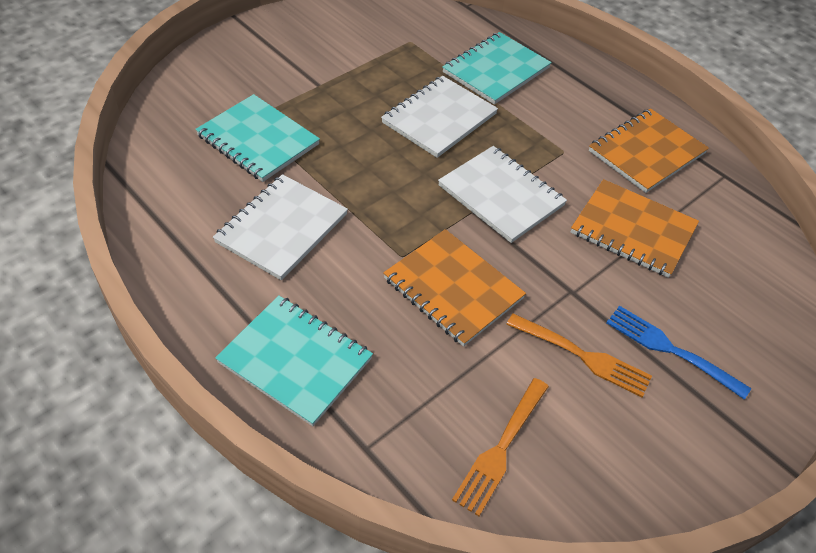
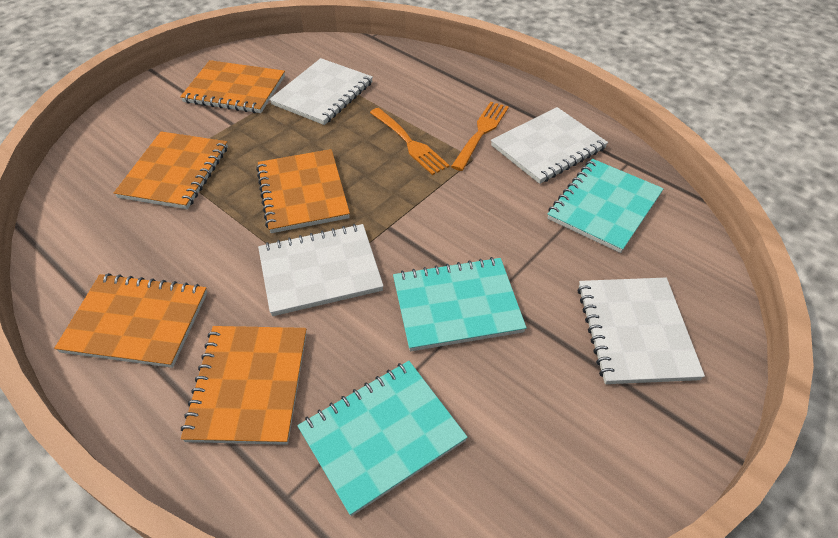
blue fork: [607,306,751,400] = 1 -> none = 0
orange notebook: [383,229,526,347] [571,179,699,278] [589,108,709,193] = 3 -> [54,273,207,368] [114,132,228,209] [180,60,285,113] [181,326,307,445] [256,149,350,233] = 5
white notebook: [213,174,348,280] [381,76,498,158] [438,146,567,243] = 3 -> [258,224,384,316] [269,58,373,125] [491,107,608,184] [577,278,705,384] = 4

